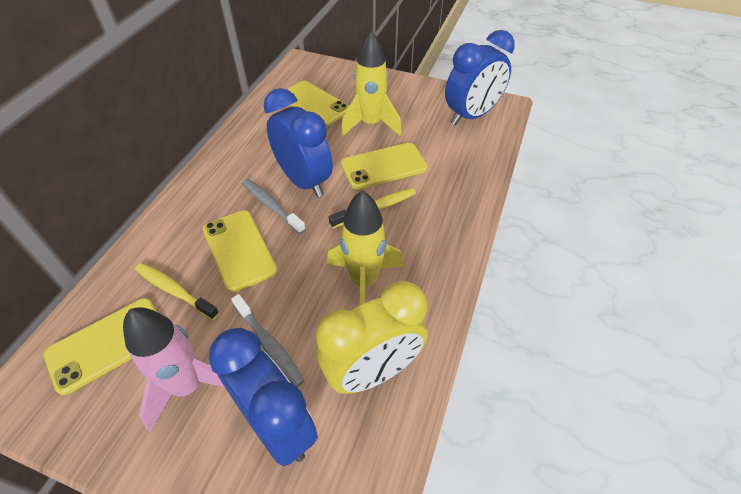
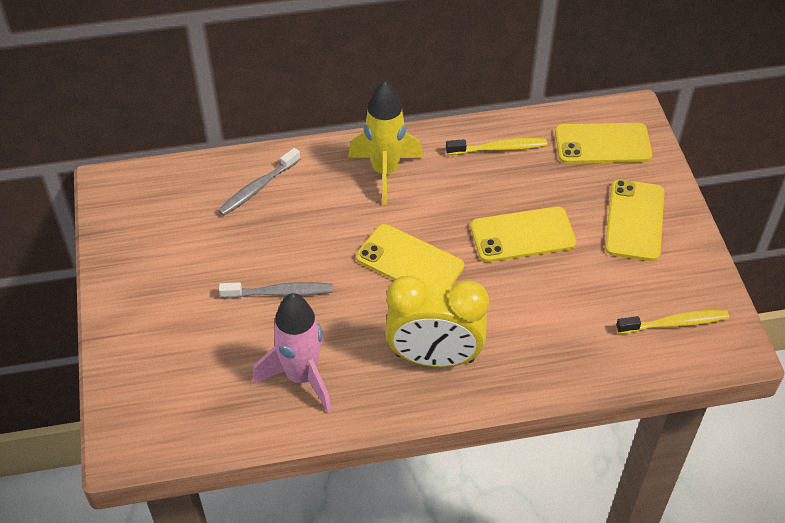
blue clock: [209,328,318,466] [264,88,333,198] [445,30,515,125] = 3 -> none = 0
yellow rocket: [327,190,403,305] [341,30,402,136] = 2 -> [348,81,423,205] = 1

